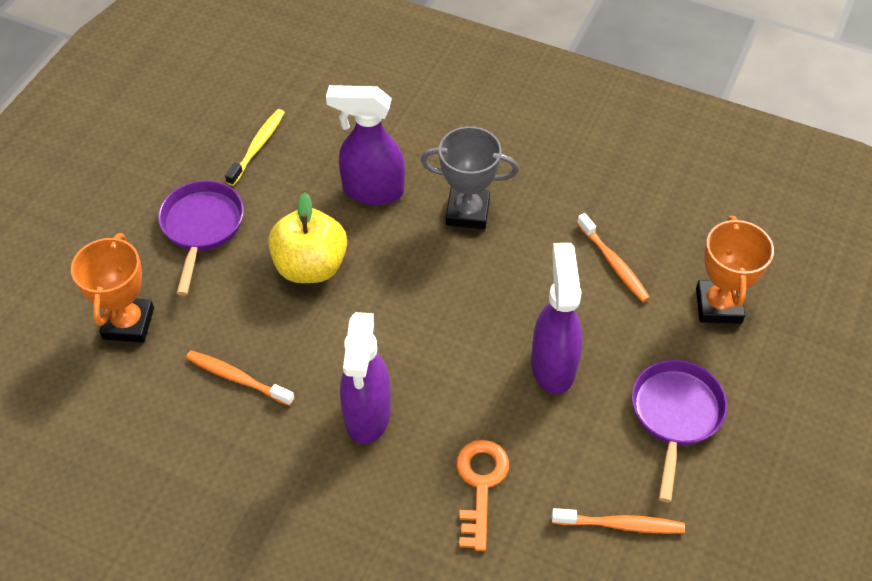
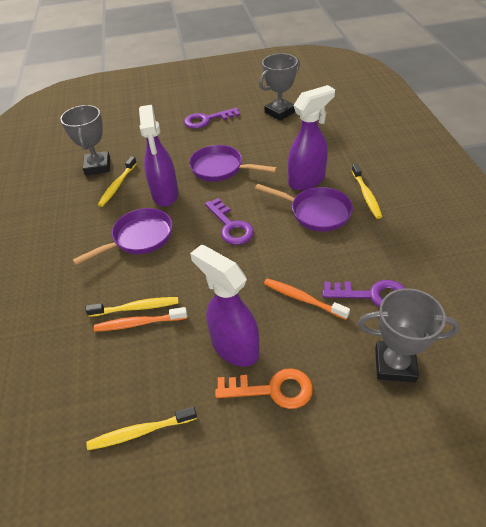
grey trophy: [421,126,519,229] = 1 -> [60,105,110,175] [259,53,300,121] [358,288,460,383] = 3
orange toothbrush: [186,350,294,406] [552,508,685,534] [577,213,650,302] = 3 -> [94,307,187,332] [264,278,350,320] = 2
orange trophy: [71,233,154,343] [696,216,774,324] = 2 -> none = 0
purple key: none = 0 -> [184,108,240,129] [205,198,254,245] [322,280,405,307] = 3
purple pan: [158,180,244,296] [632,360,727,503] = 2 -> [73,208,172,265] [189,145,277,181] [255,184,353,232] = 3
yellow apple: [268,192,347,283] = 1 -> none = 0
yellow toothbrush: [225,109,285,186] = 1 -> [85,297,179,317] [86,406,197,450] [98,156,137,207] [352,164,382,219] = 4

